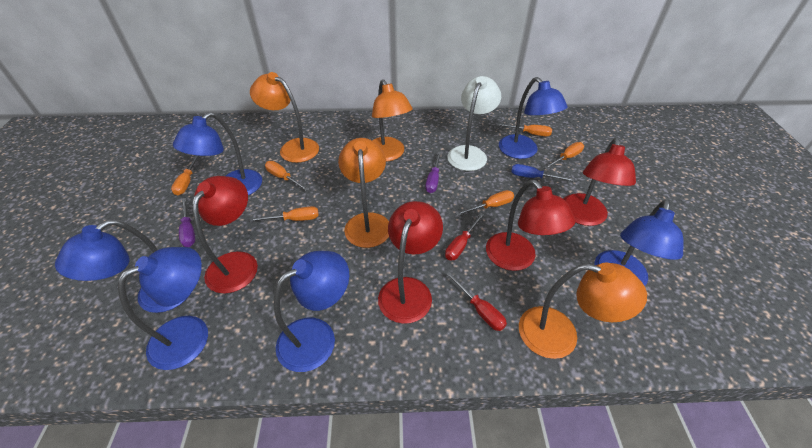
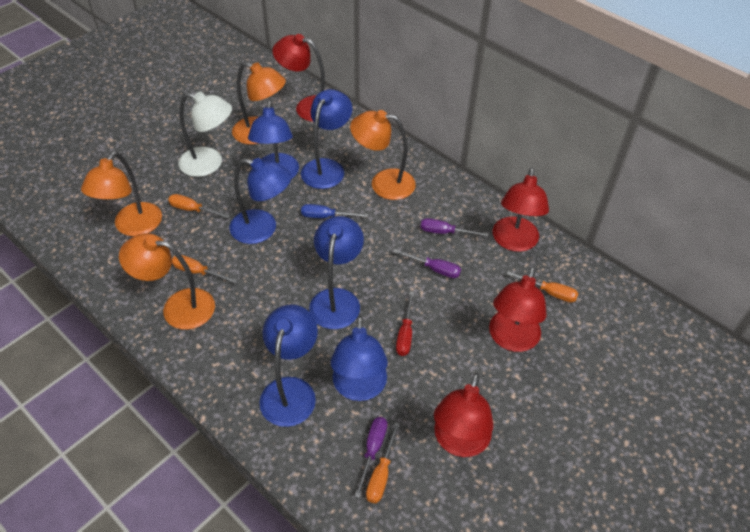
orange screwdriver: [171,155,198,195] [250,206,319,221] [265,161,309,191] [456,190,514,216] [497,123,552,136] [544,142,584,169] = 6 -> [168,194,230,218] [172,255,237,283] [366,422,400,503] [507,271,579,302] = 4
purple screwdriver: [179,198,195,247] [425,152,441,193] = 2 -> [355,417,387,498] [393,249,461,278] [421,218,489,237] = 3
red screwdriver: [445,213,484,261] [446,272,507,331] = 2 -> [396,292,414,356] = 1

